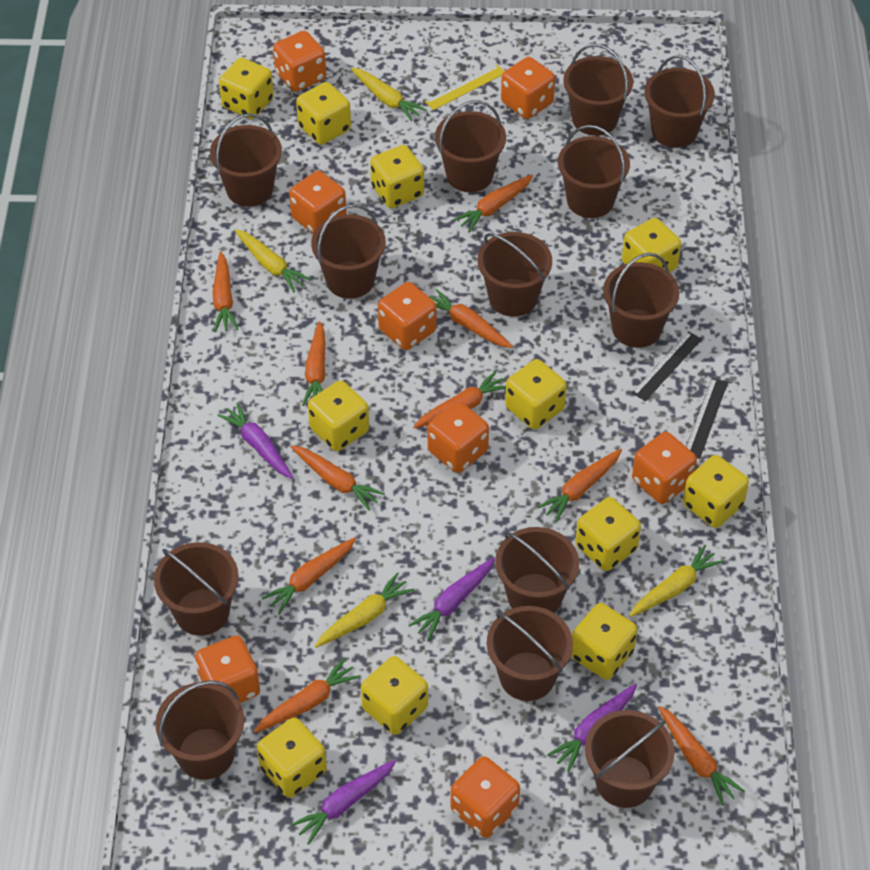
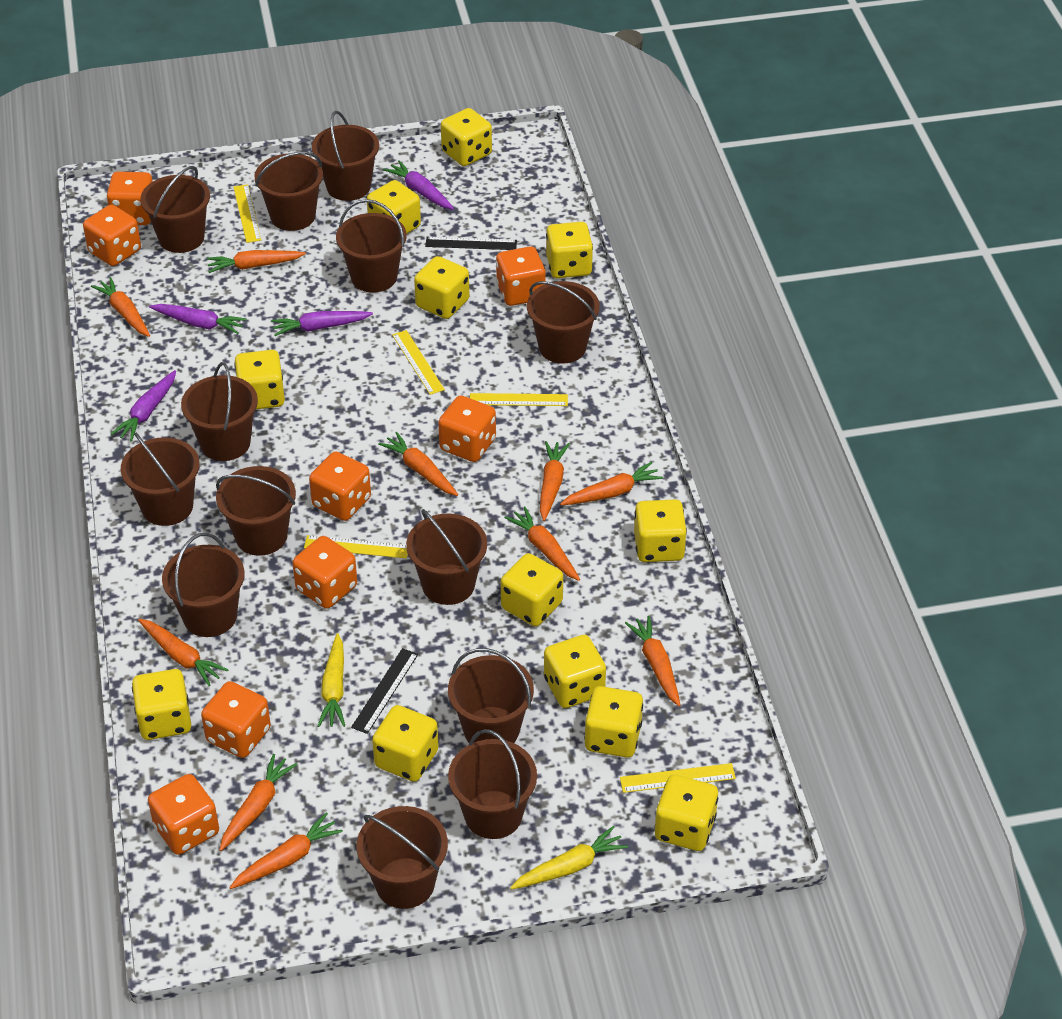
yellow carrot: [234,229,311,292] [315,573,414,648] [351,68,427,122] [629,545,723,617] = 4 -> [318,633,345,727] [510,826,628,890] = 2
yellow dice: [219,58,274,119] [257,717,327,798] [296,82,351,145] [308,380,369,451] [361,656,428,735] [370,145,424,208] [505,359,567,430] [571,603,638,680] [576,497,641,571] [622,218,681,273] [683,455,749,528] = 11 -> [132,669,191,740] [234,350,285,409] [367,180,421,234] [372,705,439,782] [414,256,470,319] [441,108,492,166] [501,553,563,626] [544,635,606,708] [546,222,593,278] [584,686,643,758] [634,499,687,562] [655,775,718,851] = 12
yellow ruler: [425,65,504,110] = 1 -> [233,184,261,243] [304,535,408,558] [392,330,445,395] [470,393,568,406] [620,763,736,793] = 5

